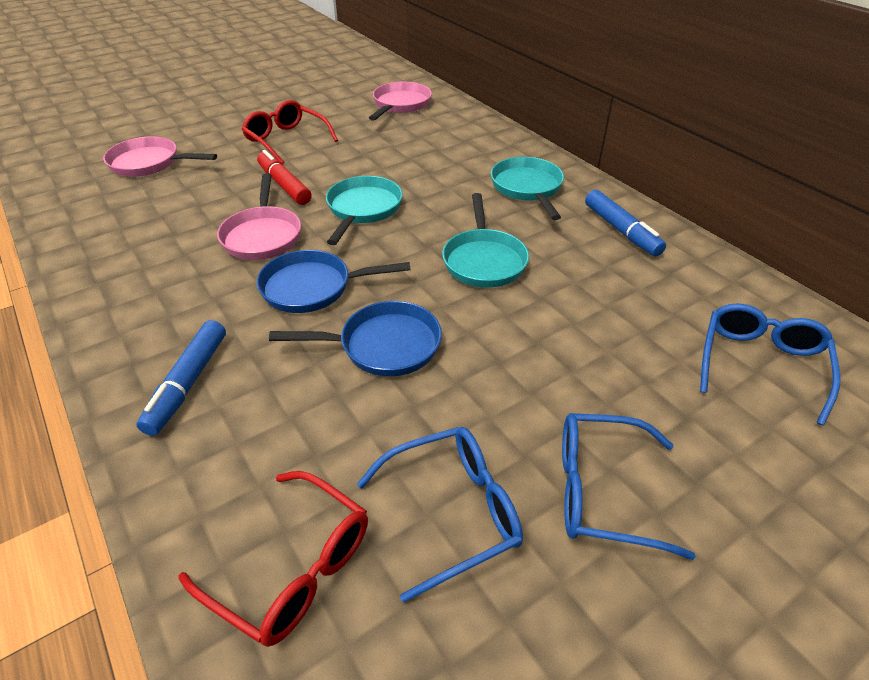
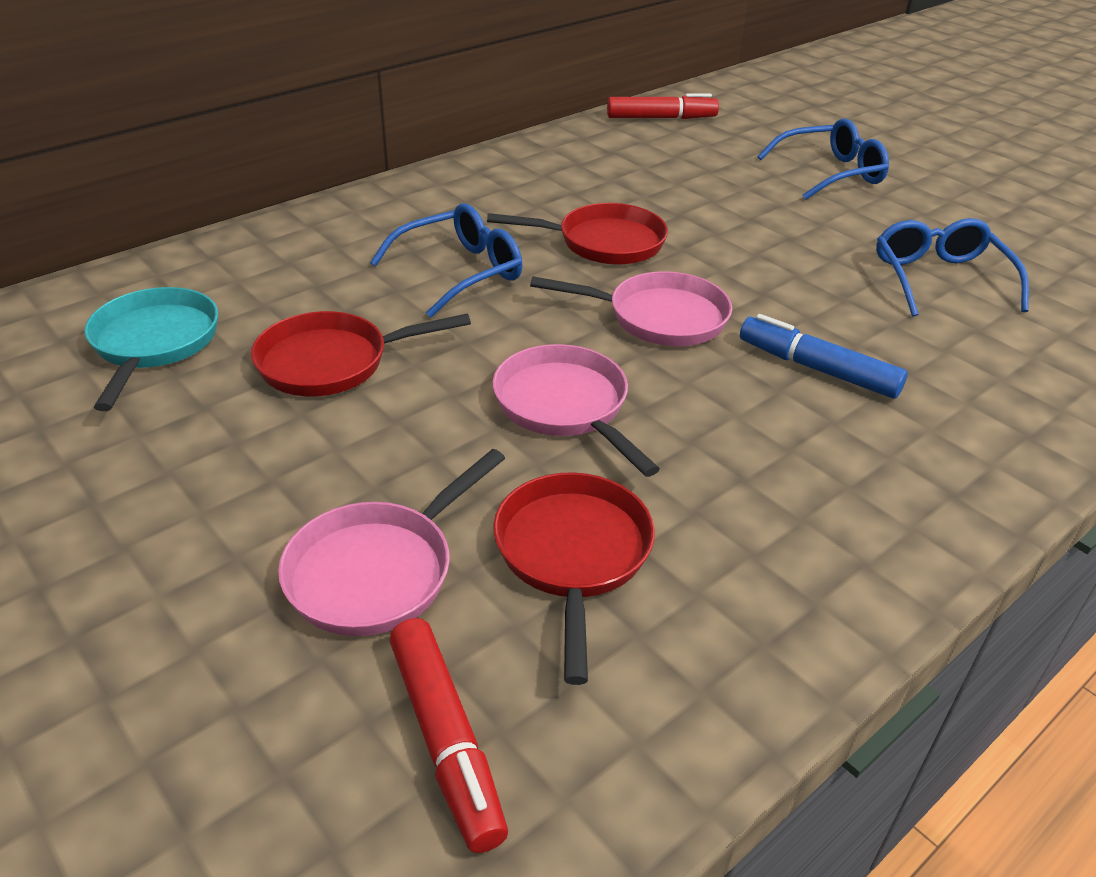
blue marker: [136,320,226,436] [585,190,666,257] = 2 -> [740,314,908,399] = 1
blue pan: [257,250,410,313] [269,301,442,376] = 2 -> none = 0
red glasses: [178,471,368,647] [242,100,338,164] = 2 -> none = 0
red marker: [257,150,312,205] = 1 -> [390,618,508,853] [607,93,719,119] = 2
red pan: none = 0 -> [251,311,471,396] [487,203,668,265] [493,472,655,685] = 3
turquoise pan: [326,176,403,245] [442,193,529,288] [491,157,564,220] = 3 -> [84,287,218,411] = 1

